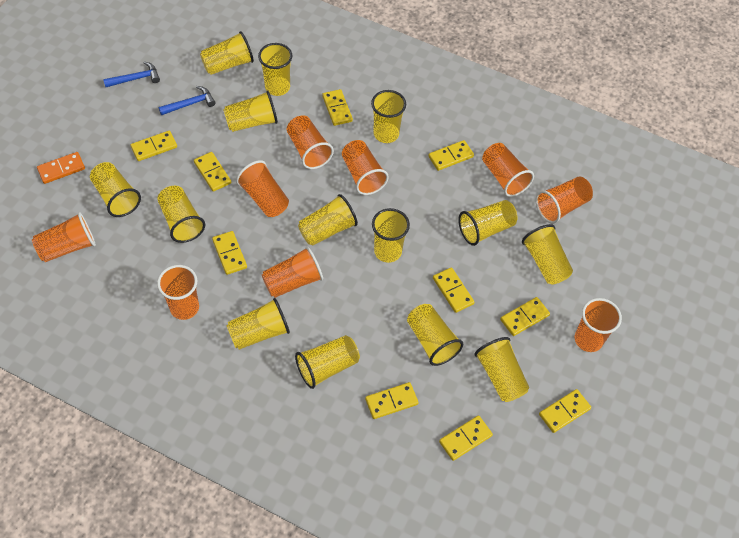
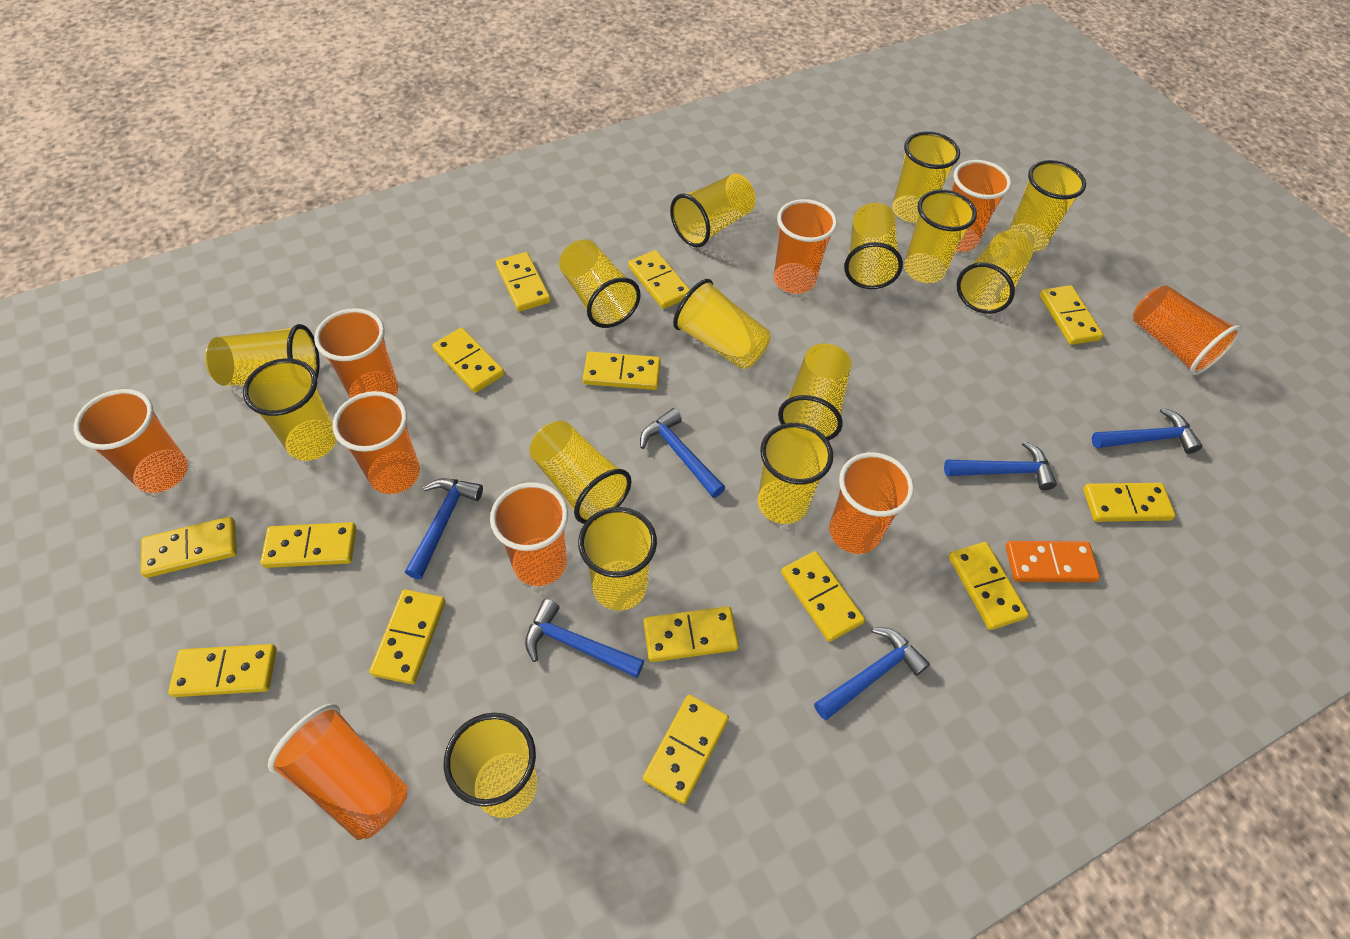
blue hammer: [103,62,160,87] [158,86,216,115] = 2 -> [405,478,483,579] [525,599,644,678] [640,408,725,498] [814,627,930,720] [944,441,1057,490] [1092,408,1203,454] = 6
yellow cup: [90,162,141,217] [157,186,205,243] [200,31,254,75] [223,90,278,132] [226,298,290,350] [258,43,292,96] [295,335,360,389] [298,194,358,246] [371,90,406,143] [372,208,410,263] [407,304,463,366] [458,200,518,246] [475,337,529,402] [522,224,573,284] = 14 -> [205,324,320,386] [243,358,337,461] [444,713,538,818] [529,421,632,524] [559,239,641,328] [578,507,657,611] [670,173,755,247] [673,279,770,369] [758,423,833,524] [778,343,851,441] [844,203,903,289] [892,131,960,223] [904,190,977,283] [956,231,1033,314] [1008,160,1086,252] = 15
yellow domino: [131,131,177,161] [194,152,231,192] [212,231,247,275] [322,89,353,126] [365,382,419,419] [428,140,474,171] [433,267,474,313] [439,415,493,461] [500,297,550,336] [539,389,591,433] = 10 -> [141,517,237,578] [168,644,277,697] [260,522,356,568] [369,589,445,684] [432,328,505,393] [496,252,551,312] [583,352,661,390] [628,250,690,309] [643,606,739,662] [643,694,729,804] [781,551,865,642] [949,542,1029,630] [1040,285,1103,345] [1083,483,1176,522] = 14

